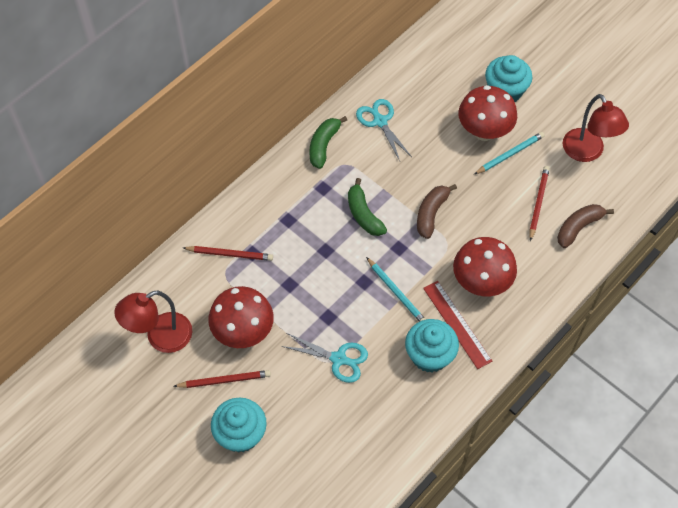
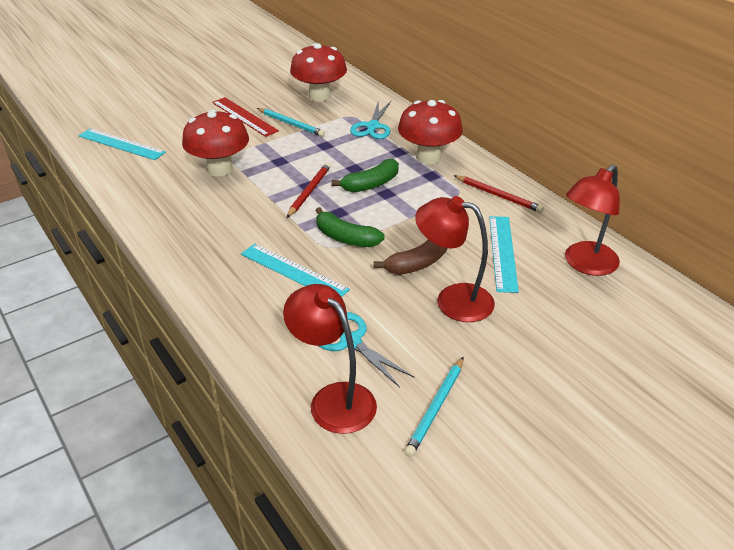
brown banana: [417,184,457,239] [557,204,614,248] = 2 -> [374,239,447,275] = 1
red lamp: [114,290,192,353] [563,94,629,162] = 2 -> [283,284,377,434] [415,196,495,322] [565,164,620,276] = 3
red pencil: [173,370,271,388] [183,246,273,261] [529,166,550,241] = 3 -> [287,163,331,218] [454,175,544,213] = 2
turquoise cupcake: [211,397,267,453] [405,319,459,372] [485,55,532,102] = 3 -> none = 0
turquoise ruler: none = 0 -> [79,128,166,160] [241,244,350,297] [489,216,519,293] = 3

